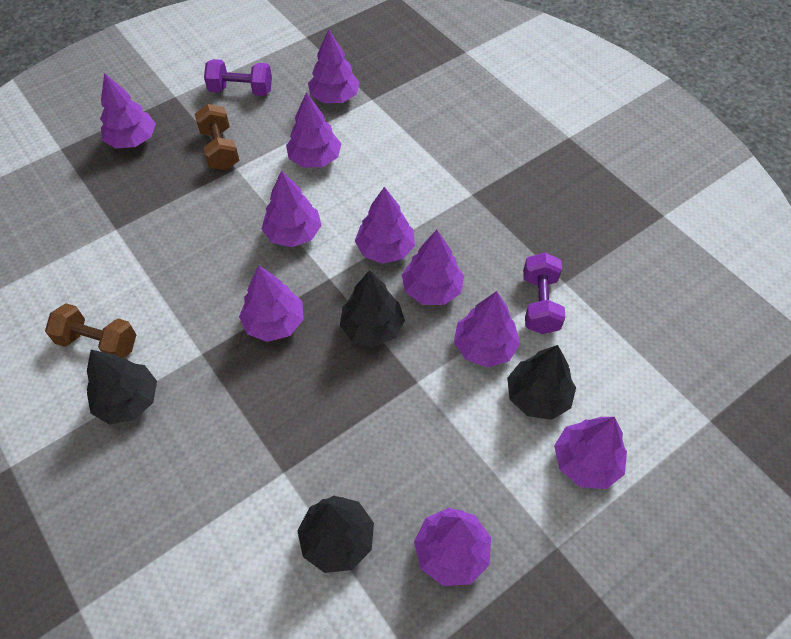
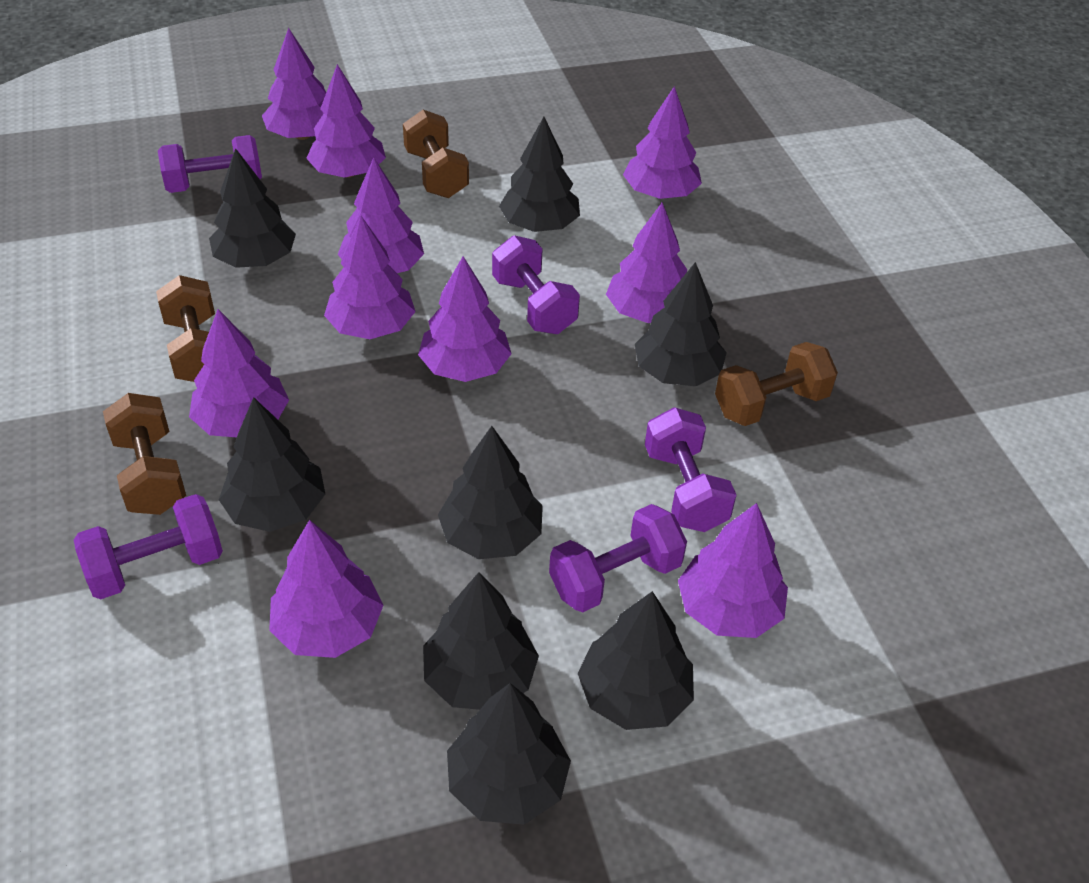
black tree: [87,350,157,424] [297,496,374,573] [340,270,405,347] [507,345,576,420] = 4 -> [209,148,296,268] [219,397,325,532] [423,572,539,710] [438,426,543,559] [447,683,571,825] [499,117,580,232] [578,591,694,730] [635,262,727,386] = 8
brown dumbbell: [45,303,136,358] [195,104,239,170] = 2 -> [103,393,186,515] [156,275,215,382] [403,110,469,198] [715,342,838,426] = 4
purple dumbbell: [204,59,272,96] [523,253,566,334] = 2 -> [74,494,223,599] [158,135,262,193] [492,235,580,334] [549,504,687,612] [645,407,736,532] = 5

